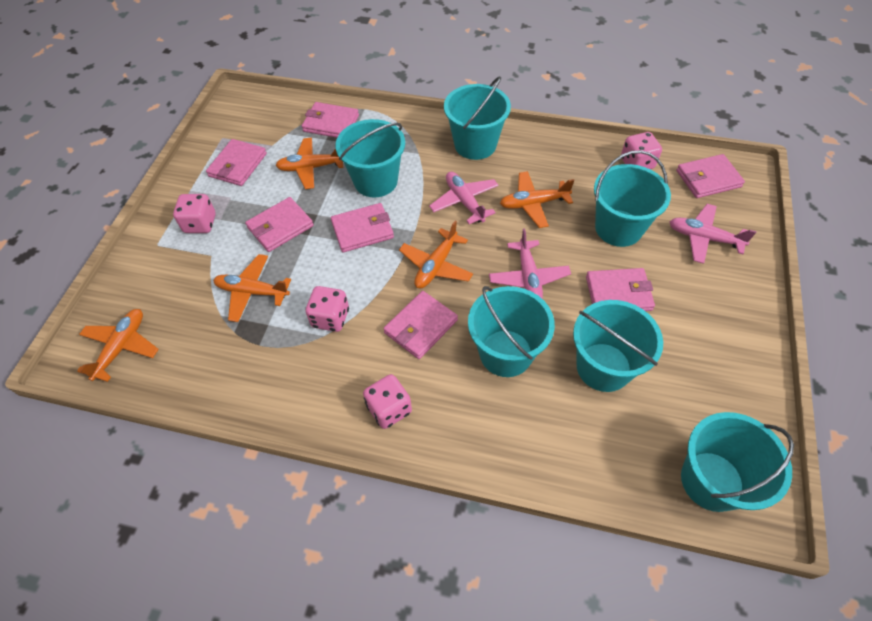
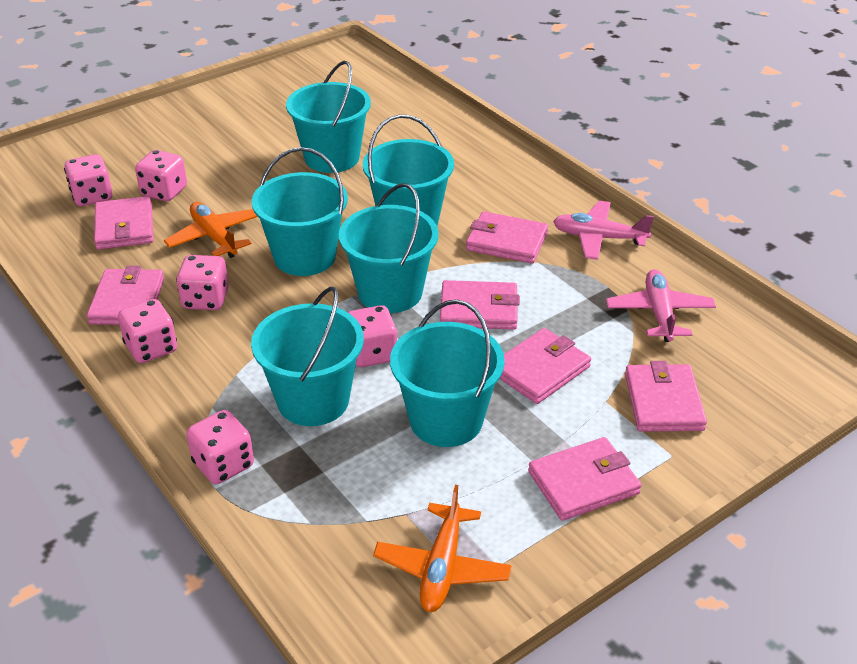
orange plane: [77,309,159,382] [213,254,291,322] [275,138,343,189] [399,221,473,288] [500,171,575,228] = 5 -> [164,202,258,258] [373,485,512,612] = 2
pink dice: [173,194,216,233] [305,286,349,332] [363,374,412,429] [621,132,662,169] = 4 -> [64,154,113,206] [118,299,177,363] [135,150,187,201] [176,255,229,310] [186,410,254,484] [348,305,397,367] = 6
pink plane: [429,172,499,224] [489,228,571,299] [670,204,756,264] = 3 -> [553,201,654,260] [606,269,716,342] = 2

